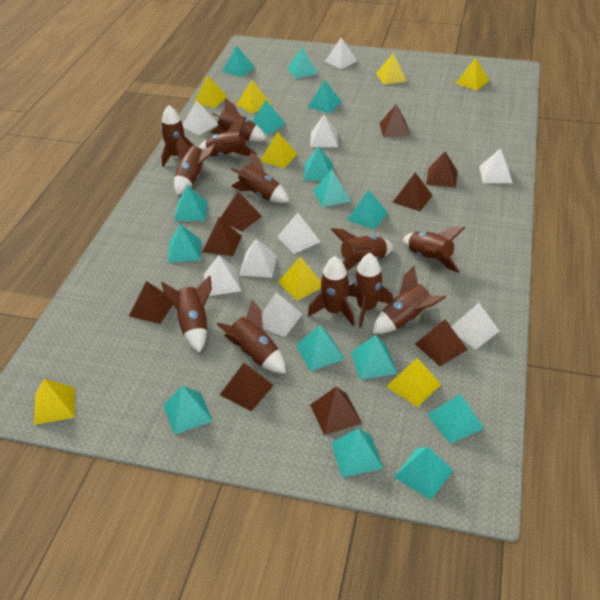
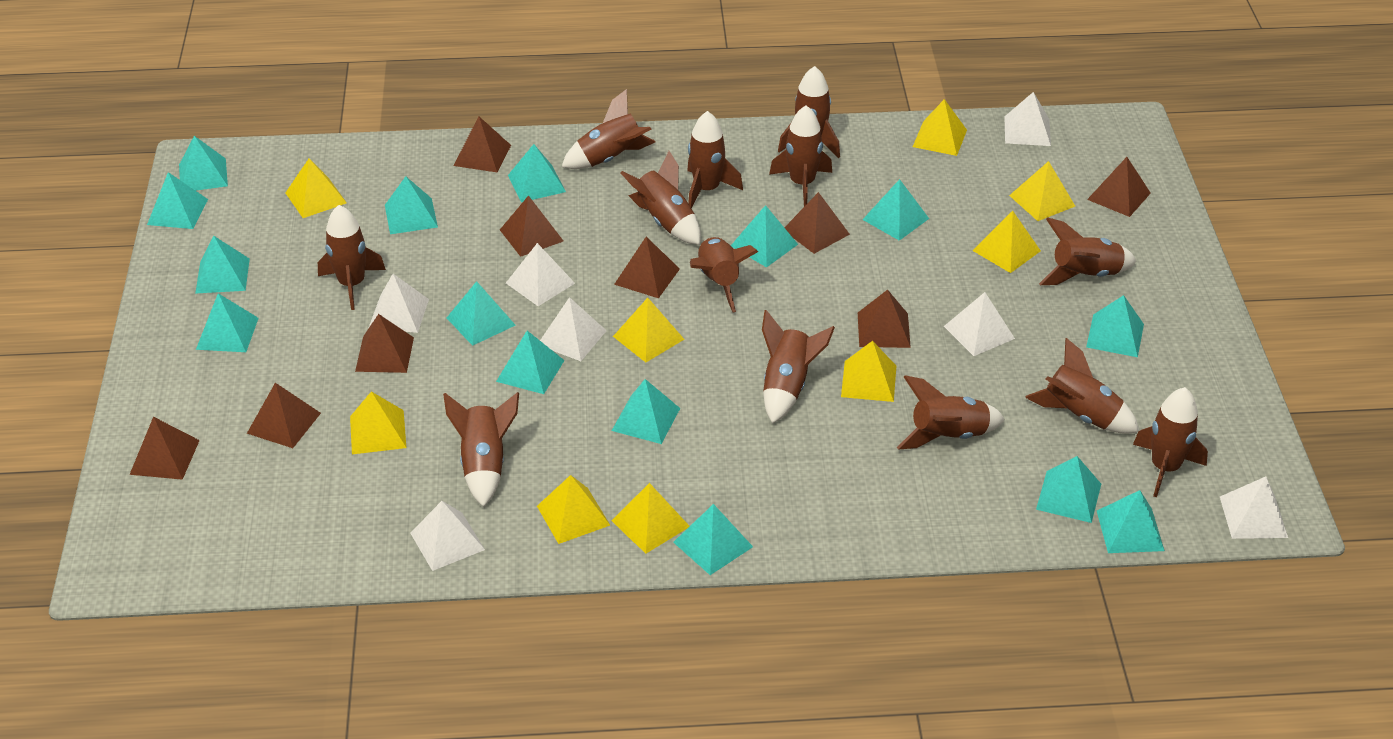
brown rocket: [161,105,194,167] [161,275,212,353] [174,135,216,195] [199,117,257,156] [210,99,267,142] [217,299,286,374] [231,151,289,203] [308,256,355,326] [331,228,393,271] [347,253,393,327] [372,266,446,334] [403,226,465,273] = 12 -> [318,205,386,310] [443,392,519,507] [561,89,655,169] [621,151,701,245] [687,111,743,209] [690,237,758,313] [762,310,835,424] [769,105,832,206] [778,66,840,158] [897,375,1005,450] [1025,338,1139,434] [1039,218,1137,285] [1133,387,1208,497] = 13
white pyramid: [182,100,218,135] [204,255,241,296] [239,238,277,278] [262,292,302,337] [277,213,320,254] [310,114,338,147] [324,38,357,69] [451,303,499,349] [479,148,512,183] = 9 -> [368,274,429,333] [410,501,485,571] [506,243,575,306] [540,297,607,361] [944,292,1015,356] [1004,92,1051,146] [1220,477,1288,539] = 7
yellow pyramid: [34,379,75,425] [193,75,228,108] [236,80,272,114] [261,132,297,168] [278,257,321,301] [376,54,407,85] [386,358,441,407] [455,58,489,90] = 8 -> [285,159,347,218] [350,391,406,454] [537,475,610,544] [611,483,690,554] [613,298,685,362] [841,341,896,402] [913,99,967,156] [973,211,1041,273] [1009,161,1075,221] = 9

